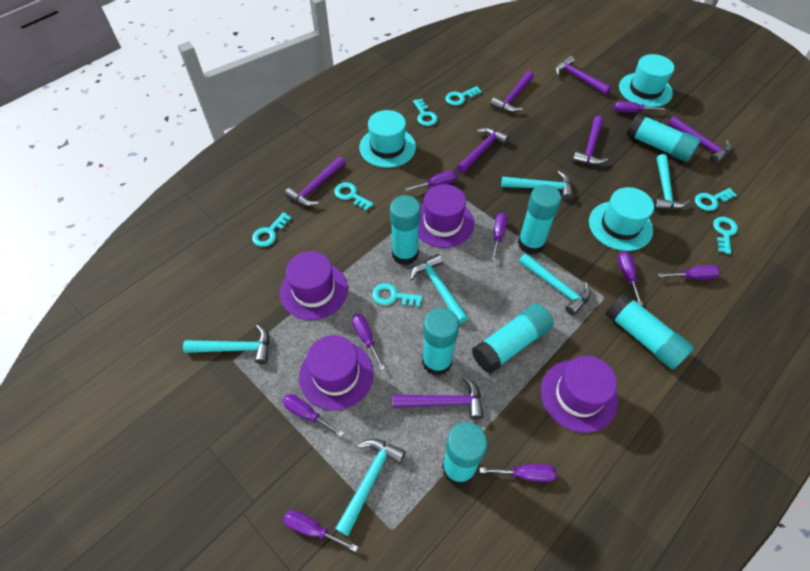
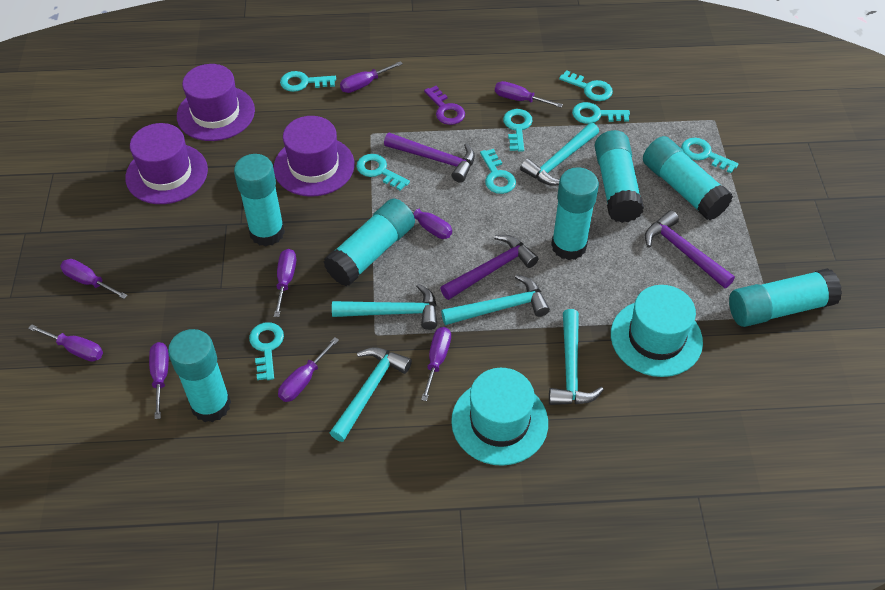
purple hammer: [285,156,345,206] [393,376,484,420] [457,127,509,173] [490,71,534,112] [555,56,612,95] [572,116,608,165] [668,116,732,164] = 7 -> [384,133,475,183] [441,235,539,300] [645,210,735,288] = 3
purple hat: [280,251,348,320] [299,335,374,411] [419,184,474,248] [541,356,618,433] = 4 -> [125,123,208,204] [177,64,255,141] [273,116,355,197] = 3
purple key: none = 0 -> [424,86,465,125] = 1
turquoise hammer: [183,325,270,364] [335,439,406,536] [410,254,468,324] [501,171,573,200] [519,253,591,316] [653,154,690,210] = 6 -> [330,347,412,442] [332,283,437,330] [441,274,550,325] [520,123,599,186] [549,309,604,405] = 5
turquoise hat: [359,110,416,168] [589,187,654,251] [619,54,674,107] = 3 -> [451,368,548,466] [611,285,703,377] = 2
turquoise key: [252,212,292,247] [334,182,374,211] [372,283,423,307] [413,99,438,126] [445,86,482,106] [695,188,736,211] [713,217,738,254] = 7 -> [249,322,284,380] [280,71,336,92] [356,154,410,191] [480,149,516,194] [503,109,533,152] [559,70,613,101] [572,102,630,124] [681,138,739,173] = 8

